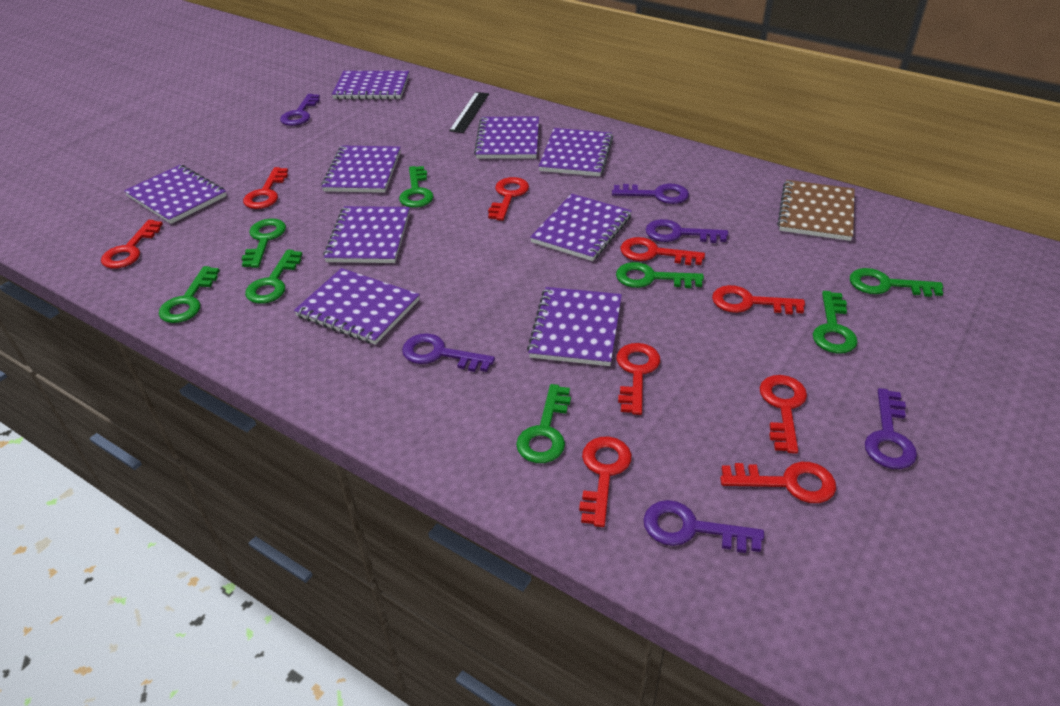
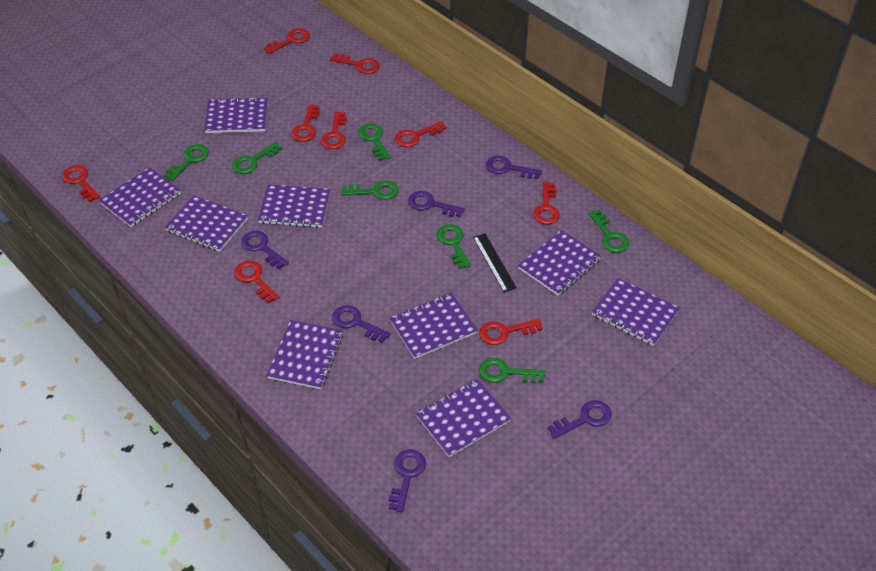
brown notebook: [777,180,855,241] = 1 -> none = 0
green key: [159,266,220,323] [242,219,286,268] [245,249,303,304] [399,166,434,208] [516,384,571,463] [616,262,704,288] [813,291,858,354] [850,268,943,297] = 8 -> [164,144,209,181] [232,142,282,174] [341,180,399,200] [358,123,391,161] [437,224,471,269] [479,358,546,383] [588,210,629,253] = 7

